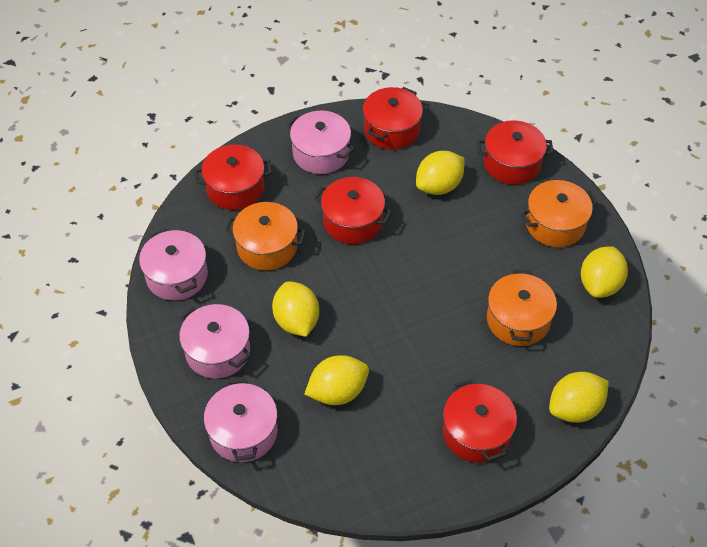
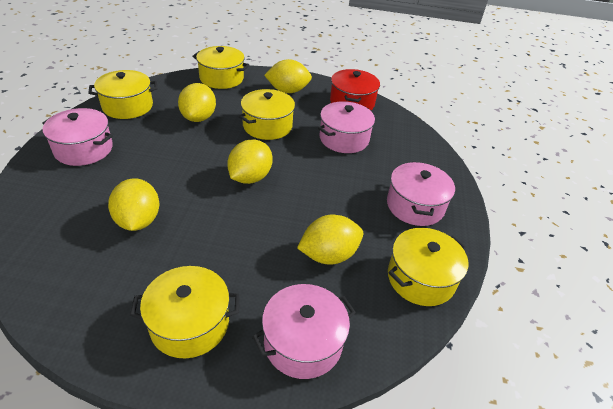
orange pot: [225,202,306,270] [487,270,557,346] [521,180,598,247] = 3 -> none = 0
red pot: [194,145,272,210] [314,177,392,244] [363,87,423,150] [443,379,517,463] [477,120,554,185] = 5 -> [330,69,380,110] = 1
yellow pot: none = 0 -> [88,70,157,119] [130,266,240,358] [192,46,249,89] [239,89,295,140] [388,228,468,306] = 5

